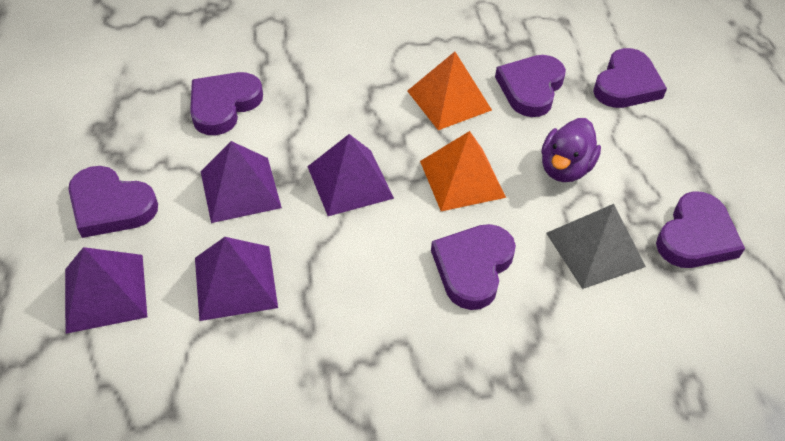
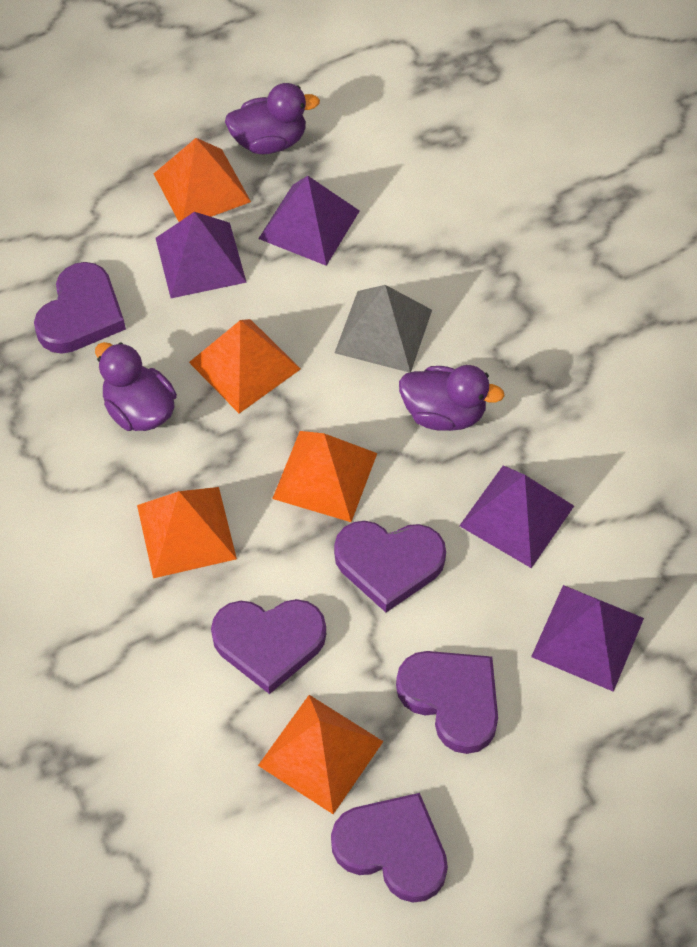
orange pyramid: [408,52,492,130] [420,131,506,211] = 2 -> [137,487,237,578] [154,138,251,222] [189,319,301,413] [258,695,384,814] [272,431,377,522] = 5
purple duck: [542,118,601,182] = 1 -> [95,342,177,431] [225,83,320,154] [399,365,505,431] = 3
purple heart: [68,166,158,238] [190,72,263,135] [431,224,516,310] [495,55,566,117] [593,48,667,108] [656,191,745,268] = 6 -> [34,262,126,354] [211,599,326,694] [331,793,448,902] [334,521,446,612] [396,651,498,754] = 5

